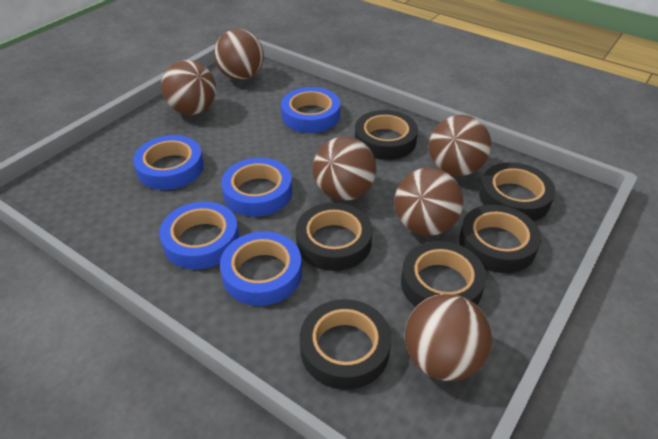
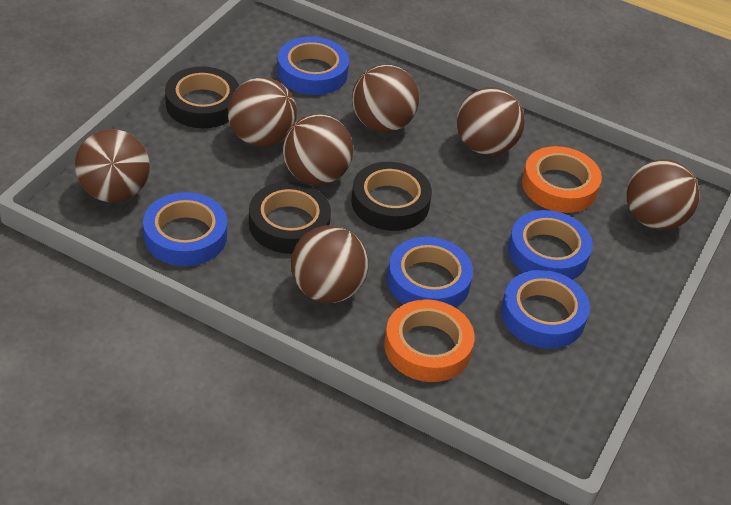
black tape: [296,203,372,271] [300,299,391,390] [355,110,418,160] [401,241,486,307] [459,205,541,273] [479,163,555,221] = 6 -> [165,67,239,128] [249,182,331,254] [351,162,432,231] = 3
brown ball: [161,60,216,115] [214,29,264,80] [313,137,376,201] [394,168,463,236] [405,294,492,381] [429,115,491,176] = 6 -> [75,129,150,202] [228,77,297,147] [282,114,353,185] [291,225,369,303] [352,65,419,132] [456,87,525,155] [627,159,700,230] = 7
orange tape: none = 0 -> [384,299,475,382] [522,146,602,213] = 2

